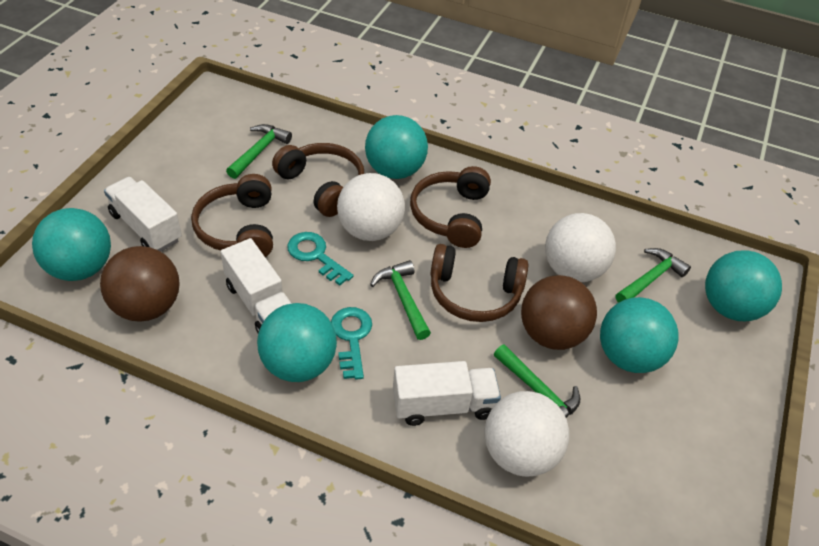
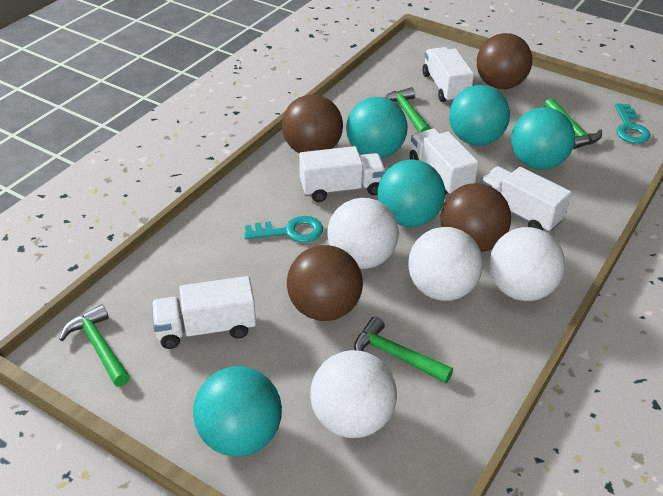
brown ball: [100,246,180,322] [521,275,597,350] = 2 -> [282,95,343,153] [287,245,363,321] [441,183,511,252] [477,33,532,89] = 4
brown headphones: [191,174,273,257] [272,143,364,217] [410,166,491,248] [430,244,528,322] = 4 -> none = 0
white ball: [337,173,405,241] [485,391,569,477] [545,213,616,282] = 3 -> [310,350,397,438] [327,198,399,269] [408,227,483,301] [489,227,565,301] = 4
white truck: [104,177,182,252] [221,238,292,333] [393,361,501,426] = 3 -> [152,276,256,349] [299,146,386,202] [410,129,479,195] [422,47,474,103] [480,166,572,233] = 5

